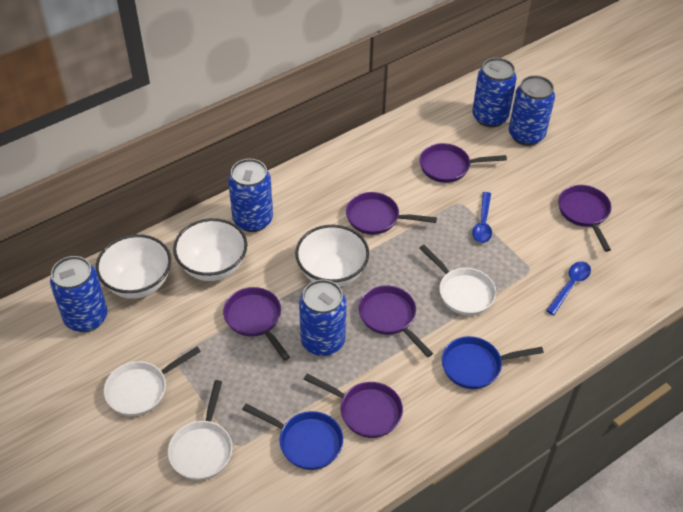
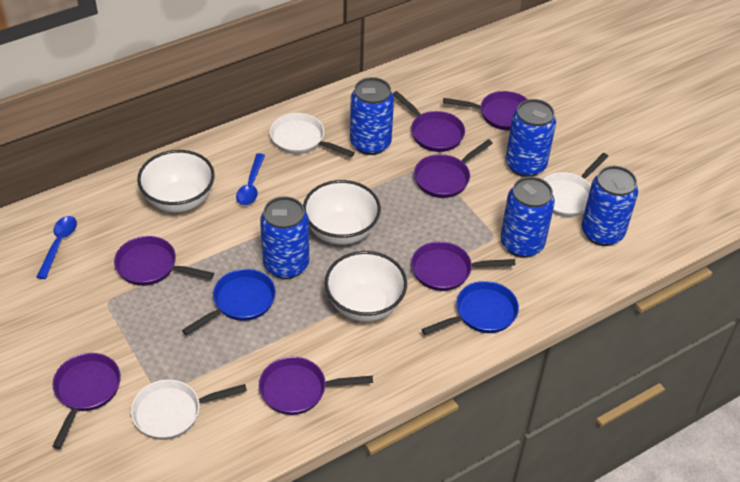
purple pan: [223,287,290,361] [304,374,403,438] [346,192,437,235] [359,286,433,357] [419,143,507,183] [558,185,611,252] = 6 -> [52,353,121,449] [114,236,214,286] [259,357,373,415] [393,91,465,152] [411,241,515,291] [414,139,493,198] [443,91,528,131] = 7

